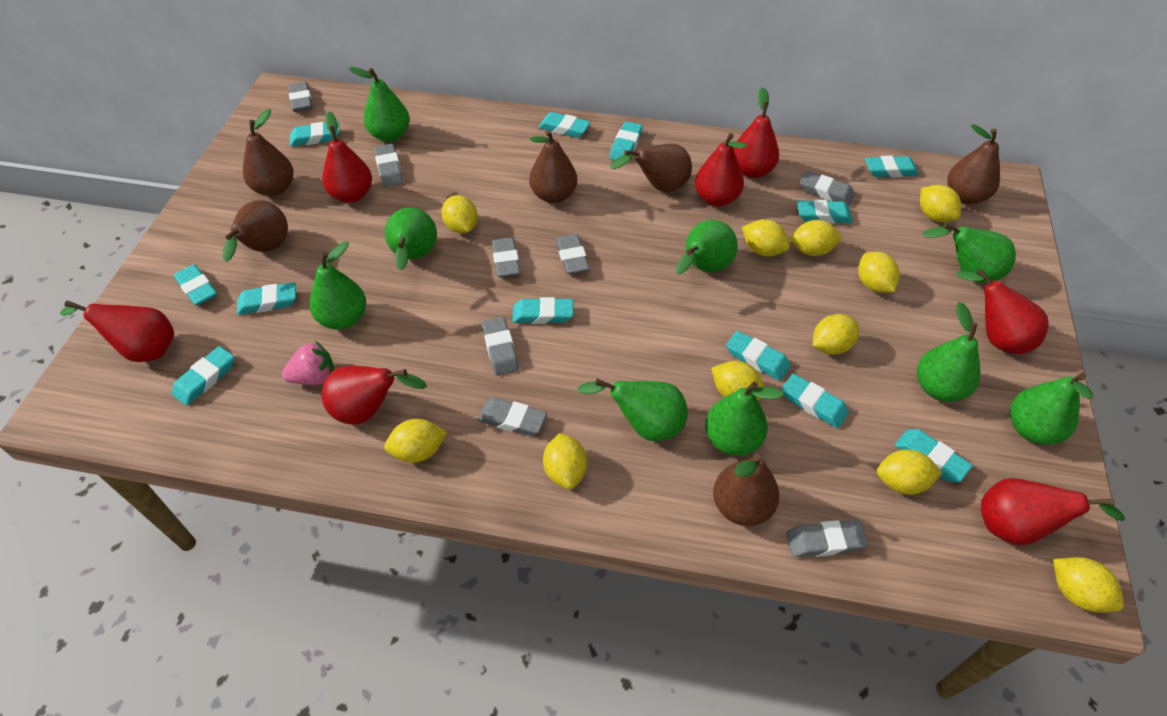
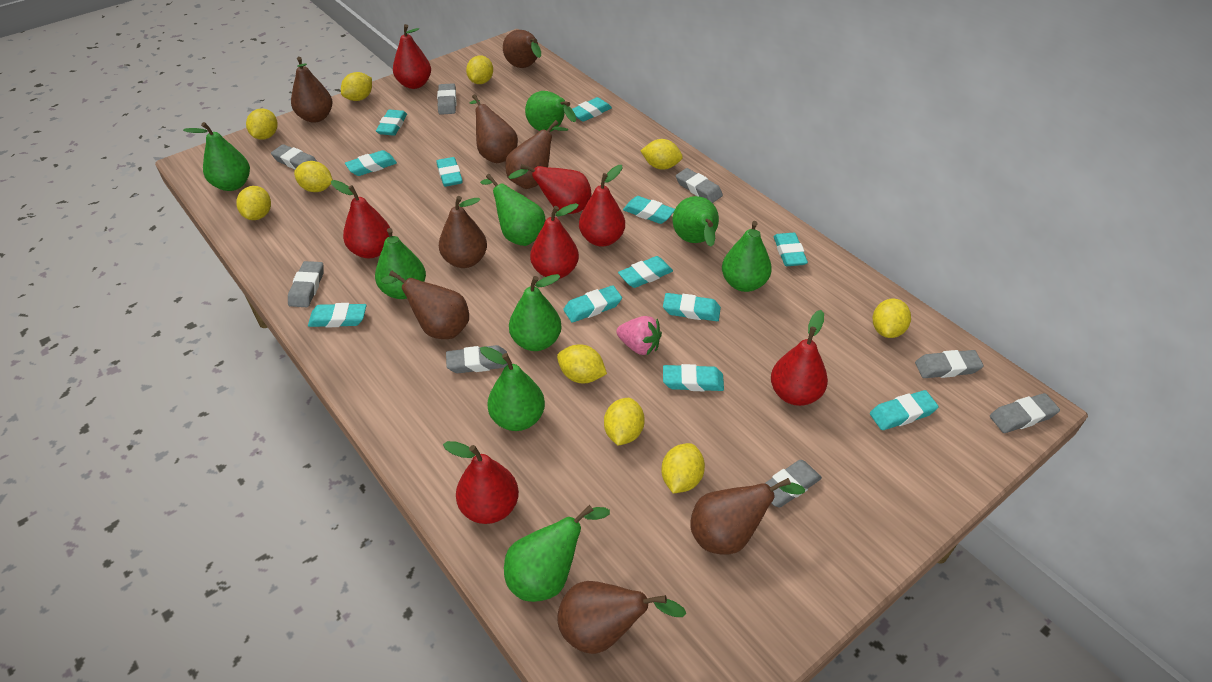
brown pear: [223,200,288,262] [243,109,294,196] [529,130,577,203] [610,144,692,192] [713,454,780,526] [947,124,1000,204] = 6 -> [291,57,333,123] [381,271,469,339] [439,196,487,268] [470,94,518,163] [503,30,541,68] [505,120,568,189] [558,581,687,654] [690,478,805,555] = 8
yellow lemon: [384,419,447,463] [441,195,478,233] [543,433,587,489] [711,361,764,400] [742,219,790,256] [789,220,841,256] [813,314,859,355] [858,252,900,293] [877,450,942,495] [920,185,961,222] [1053,557,1124,613] = 11 -> [236,186,271,220] [246,108,277,140] [294,161,333,192] [341,72,372,101] [466,56,493,84] [557,344,607,383] [604,398,645,446] [641,139,683,170] [662,443,705,493] [873,298,911,338] = 10

